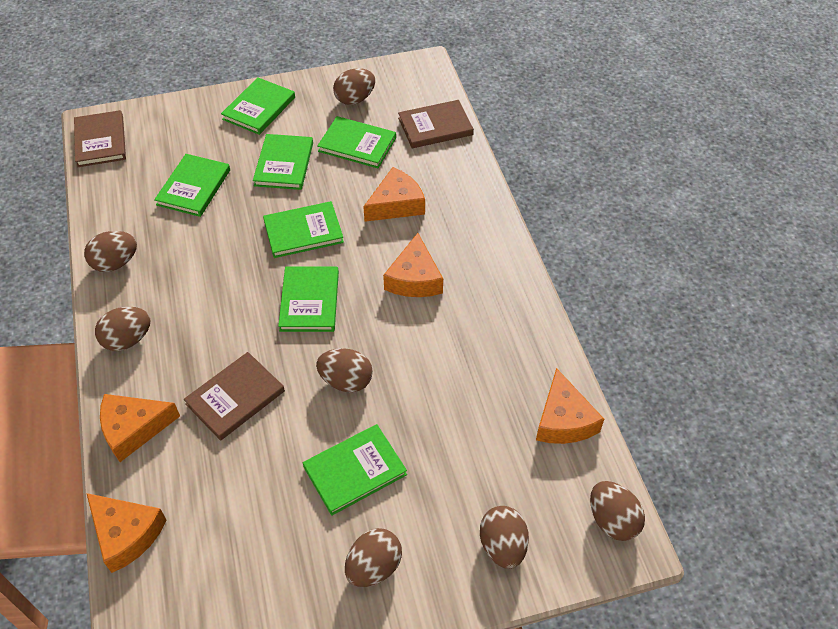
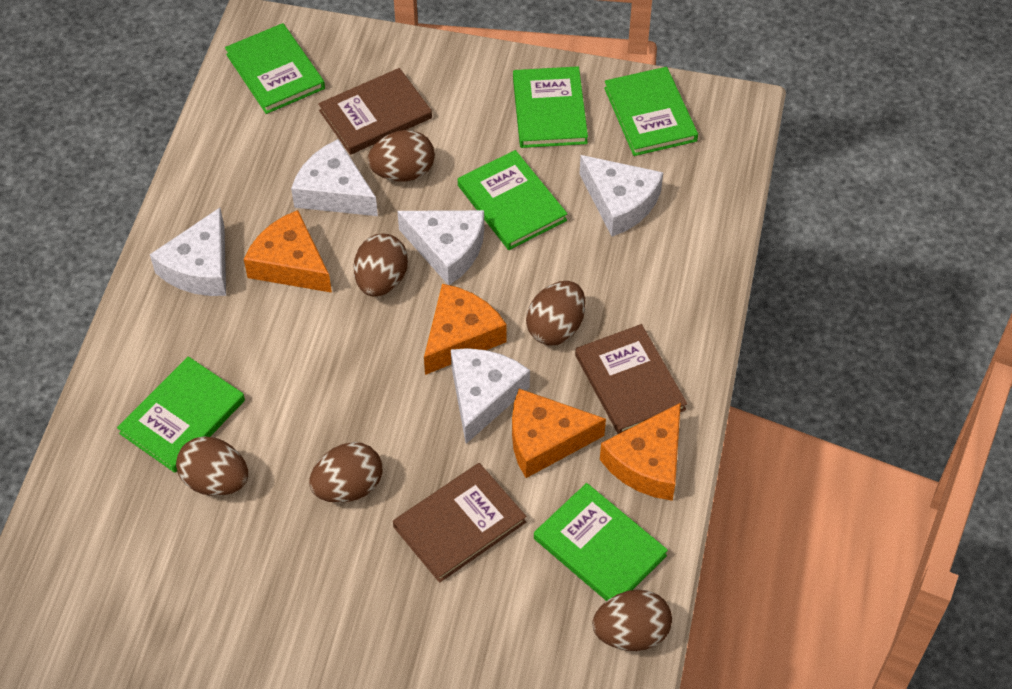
brown egg: [84,231,137,272] [95,307,150,351] [316,348,373,392] [333,68,375,105] [345,528,402,587] [480,506,529,569] [590,481,645,541] = 7 -> [176,436,248,496] [309,442,382,503] [354,234,408,297] [368,130,435,182] [526,281,585,346] [592,589,672,651] = 6
green book: [154,154,230,217] [221,77,295,135] [253,134,313,190] [263,201,344,258] [278,267,339,332] [303,424,407,516] [317,116,396,168] = 7 -> [117,357,245,473] [225,23,325,114] [458,150,567,250] [513,66,588,148] [534,483,668,601] [604,67,698,156] = 6
orange cheese: [86,493,167,573] [100,394,180,462] [363,167,425,222] [383,233,443,297] [536,368,604,444] = 5 -> [244,210,332,293] [424,284,506,375] [512,389,606,478] [600,403,681,501] = 4
white cheese: none = 0 -> [150,208,226,296] [291,139,378,216] [397,210,484,285] [451,348,530,444] [579,155,663,236] = 5

